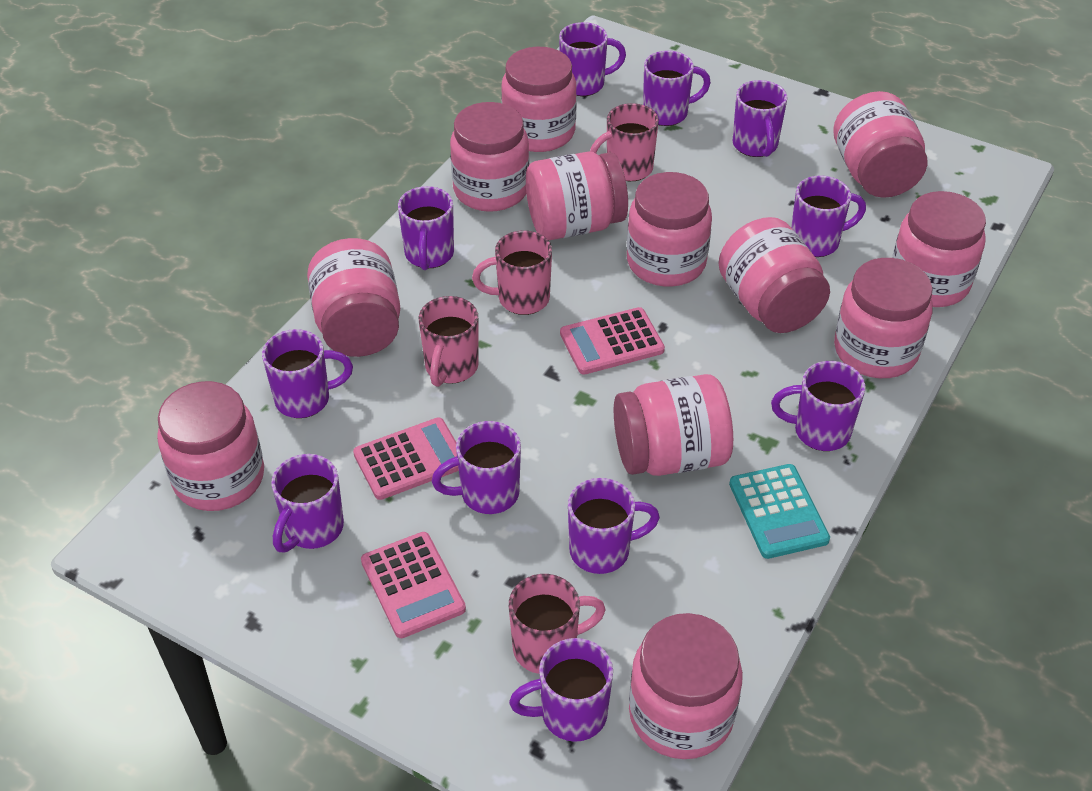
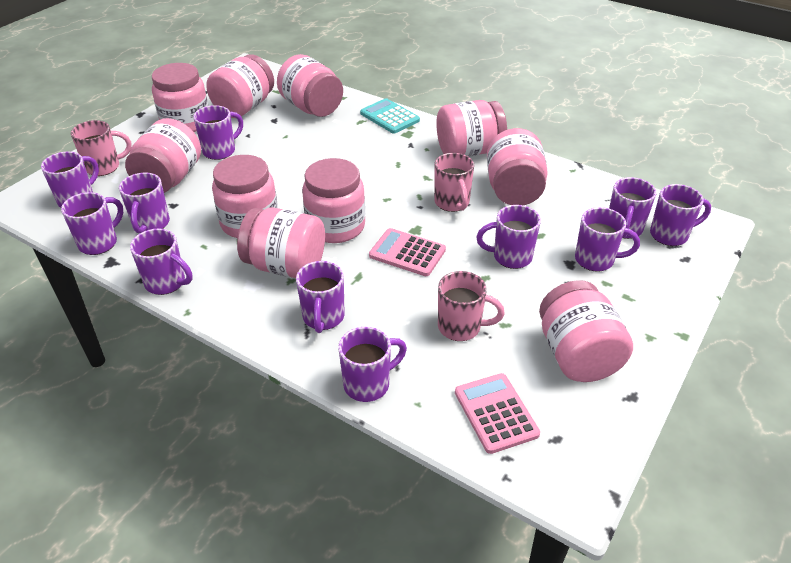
pink calculator: [353,417,459,500] [361,532,466,638] [560,307,665,375] = 3 -> [369,228,446,276] [455,373,540,454] = 2
pink jar: [157,381,264,511] [307,238,400,357] [450,102,529,212] [501,47,577,152] [526,152,628,240] [614,374,733,476] [627,172,712,287] [629,613,743,759] [718,217,830,333] [833,91,928,198] [834,258,933,378] [892,191,986,307] = 12 -> [125,118,201,193] [152,63,208,132] [206,54,274,118] [212,155,278,238] [237,208,325,278] [277,54,343,117] [302,158,365,243] [436,100,507,157] [487,128,548,205] [539,280,633,382] = 10
pink mug: [419,296,479,387] [472,231,552,315] [509,574,606,674] [590,103,659,181] = 4 -> [71,120,132,176] [434,153,474,212] [438,271,505,341] = 3

